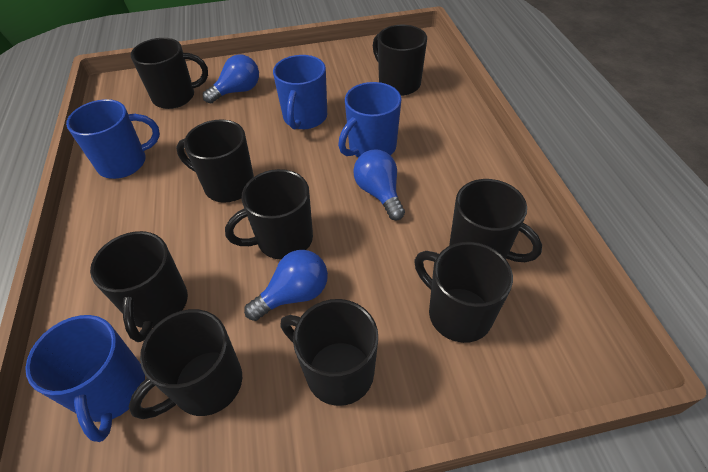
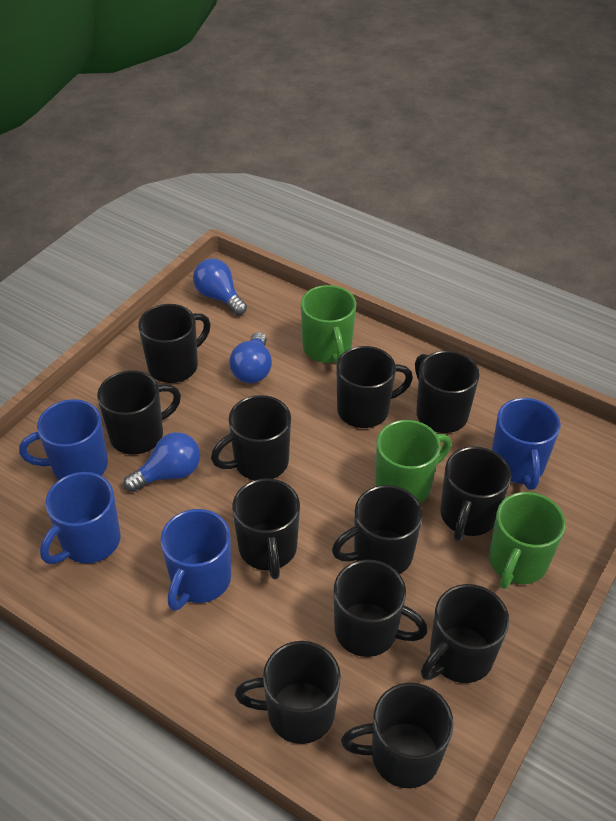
black mug: [90,231,188,342] [129,309,242,419] [131,38,208,109] [176,120,254,202] [225,169,313,259] [281,299,378,406] [373,25,427,96] [415,242,513,343] [449,179,542,262] = 9 -> [97,370,181,455] [138,304,211,383] [211,395,291,480] [232,478,300,579] [235,641,341,744] [332,485,423,574] [334,559,428,657] [336,346,413,428] [341,683,454,788] [415,351,480,433] [421,584,509,683] [440,447,511,541] = 12
green mug: none = 0 -> [301,285,356,364] [375,420,451,503] [489,492,566,589] = 3

